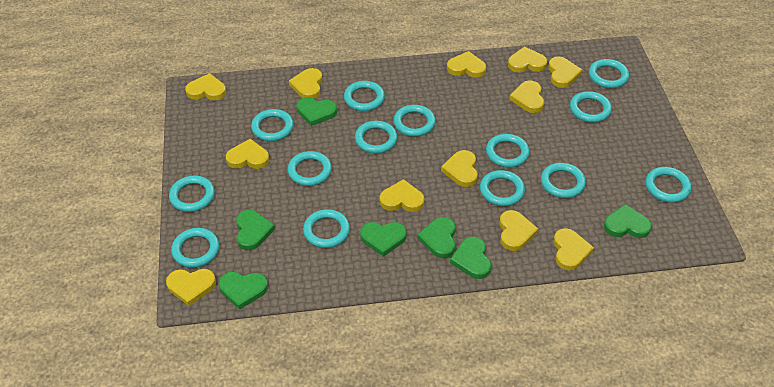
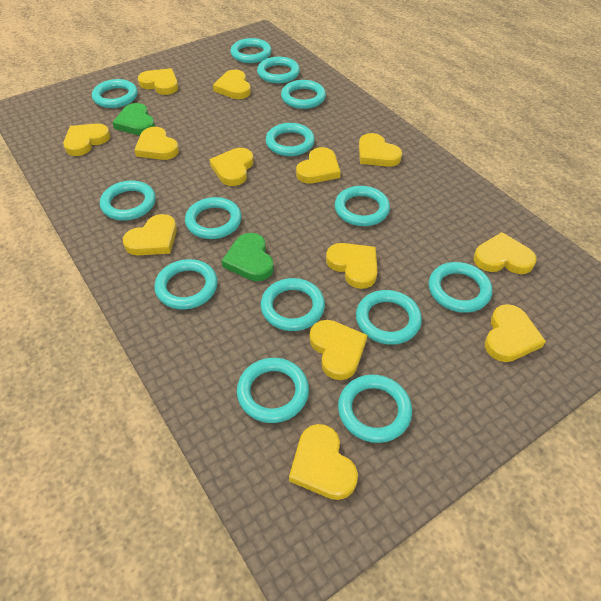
green heart: [219,272,268,310] [236,210,275,250] [297,97,337,126] [360,222,407,257] [417,217,456,258] [450,237,491,279] [604,204,652,238] = 7 -> [112,103,155,135] [222,233,274,281] = 2
yellow heart: [166,269,216,306] [185,73,226,101] [226,139,269,169] [289,68,322,99] [380,179,425,212] [441,150,478,187] [447,51,486,78] [499,210,538,251] [508,46,547,73] [509,80,544,113] [548,57,583,88] [553,228,594,271] = 12 -> [63,123,111,156] [123,214,177,256] [134,127,179,160] [138,68,178,95] [209,148,254,186] [213,70,251,99] [289,424,358,500] [296,147,341,184] [309,320,368,380] [326,243,378,289] [359,133,402,167] [473,232,537,274] [485,304,546,362] = 13

